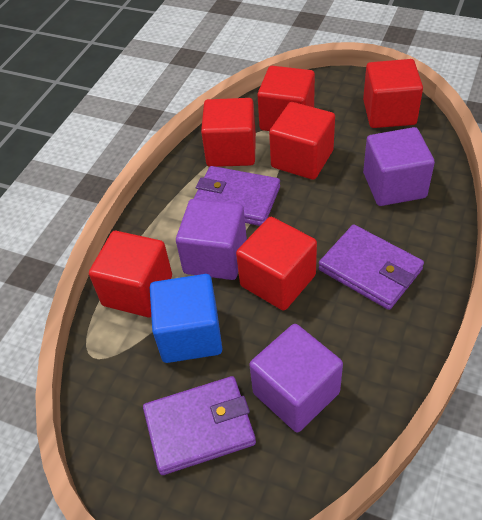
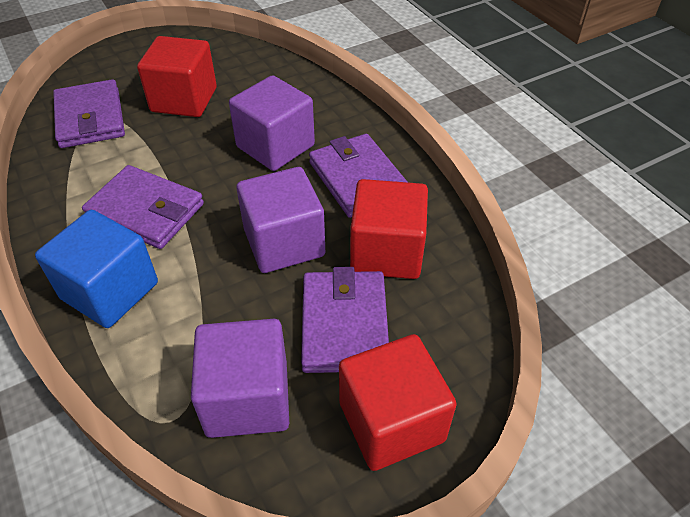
purple wallet: [143,376,256,475] [194,166,280,226] [318,225,424,310] = 3 -> [53,79,125,148] [82,165,204,249] [301,267,389,373] [309,134,407,218] = 4
red cube: [89,231,172,317] [201,98,256,167] [236,217,317,311] [257,66,315,131] [269,102,335,180] [363,59,423,128] = 6 -> [137,36,217,117] [339,334,457,471] [350,179,428,279] = 3

